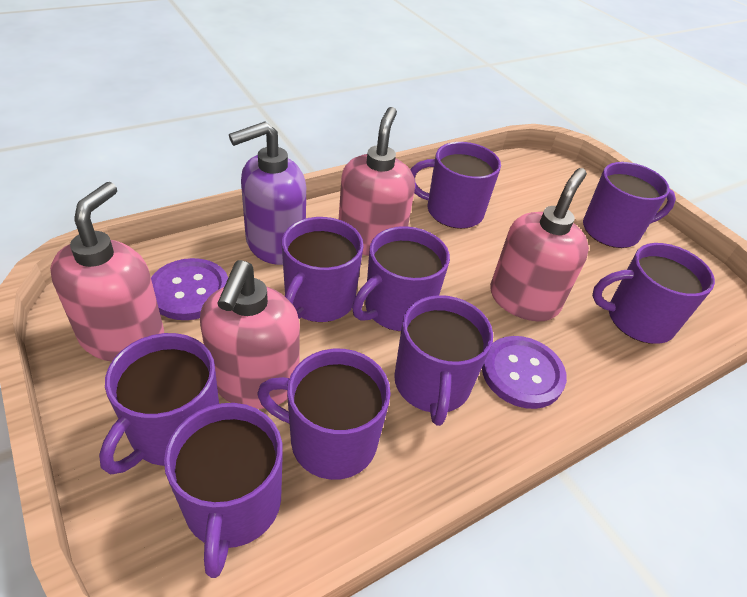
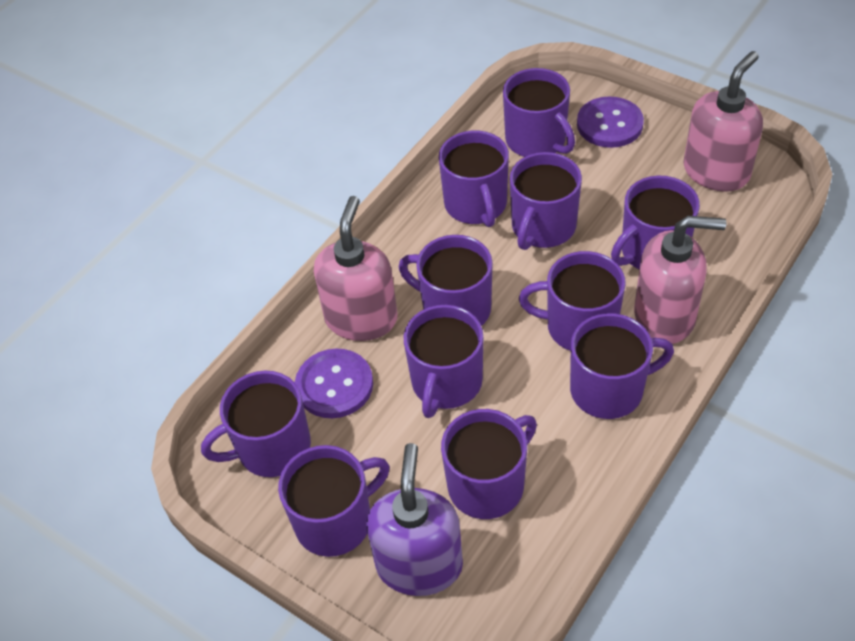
pink soap dispenser: [50,182,164,362] [200,260,300,409] [339,107,415,256] [490,168,589,321] = 4 -> [314,196,398,341] [634,216,726,344] [683,51,763,192] = 3
purple mug: [99,333,219,475] [164,403,283,578] [257,349,391,480] [282,217,364,322] [352,226,450,331] [394,295,493,426] [411,142,501,229] [583,162,676,248] [592,243,715,344] = 9 -> [201,371,311,477] [278,445,390,557] [399,235,493,326] [404,305,483,418] [439,131,509,227] [441,409,537,519] [503,68,575,157] [510,152,582,250] [519,251,626,351] [570,313,674,419] [611,175,700,270] = 11

